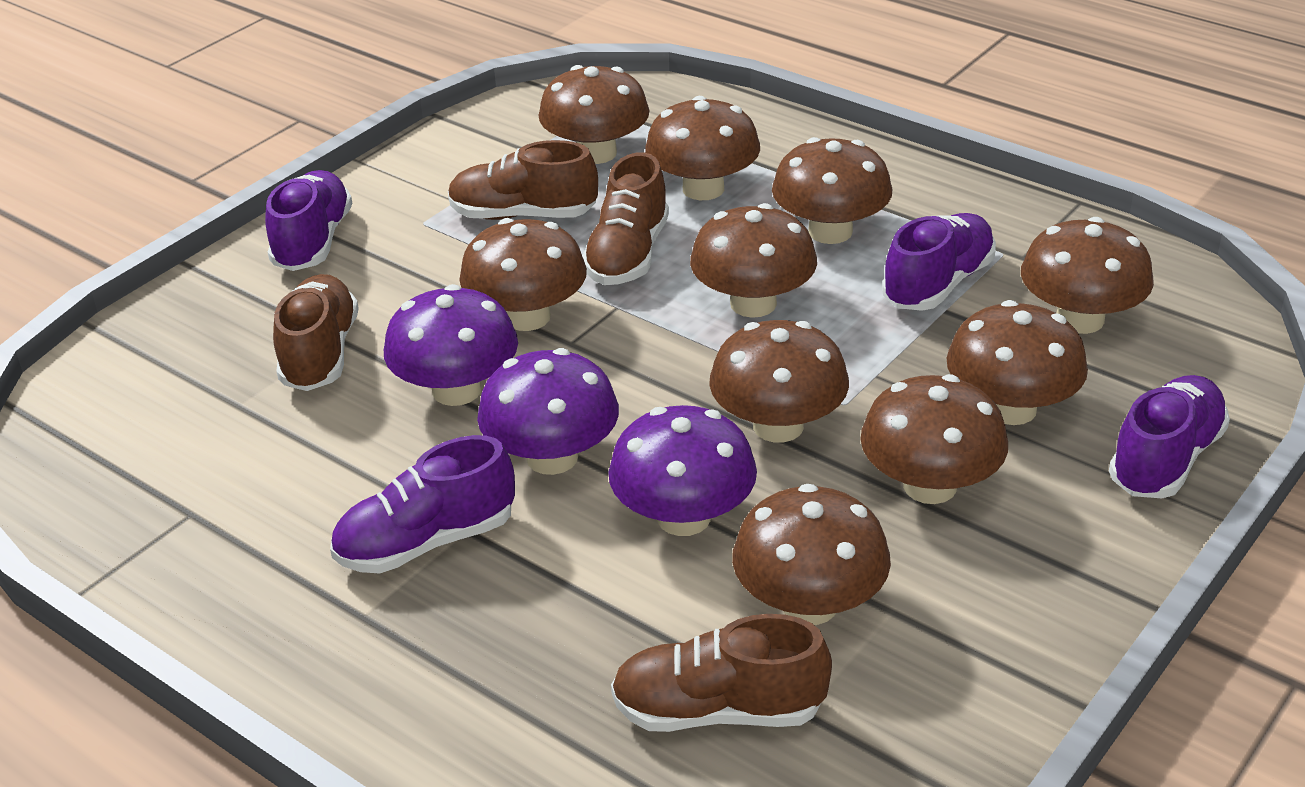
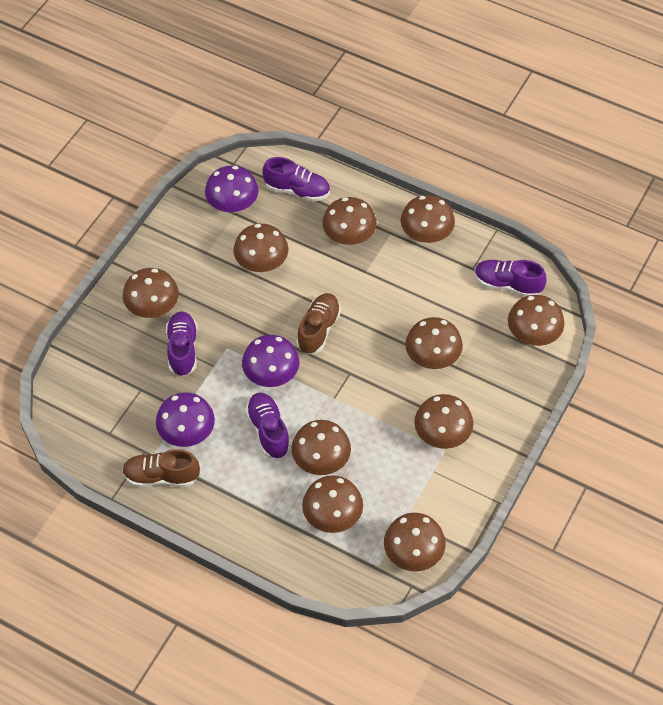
brown shoe: [273,274,359,391] [448,140,598,220] [582,152,669,285] [611,614,832,732] = 4 -> [122,449,200,487] [296,293,341,354] = 2

